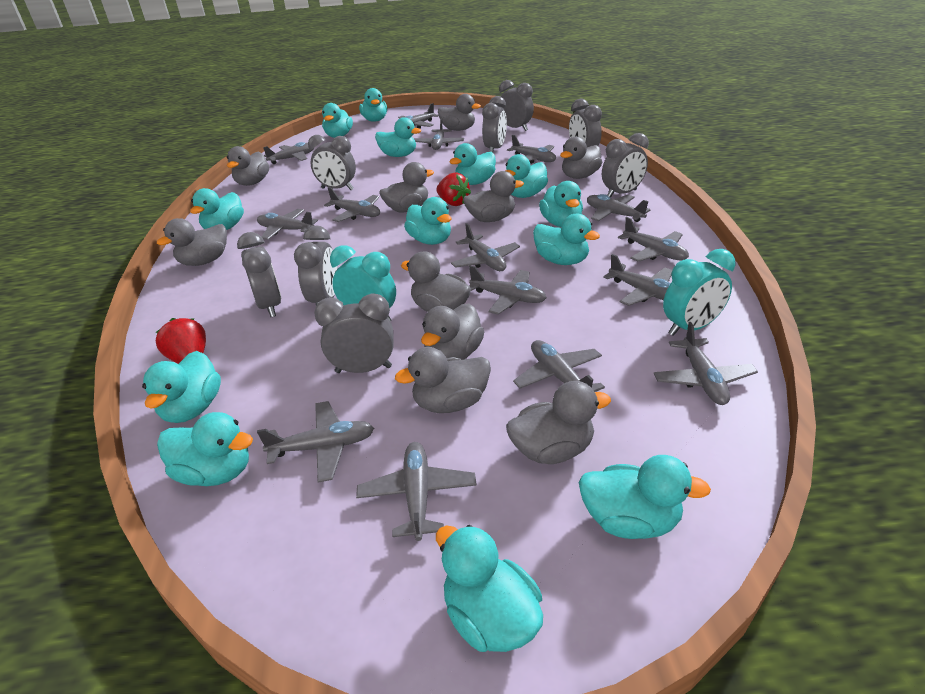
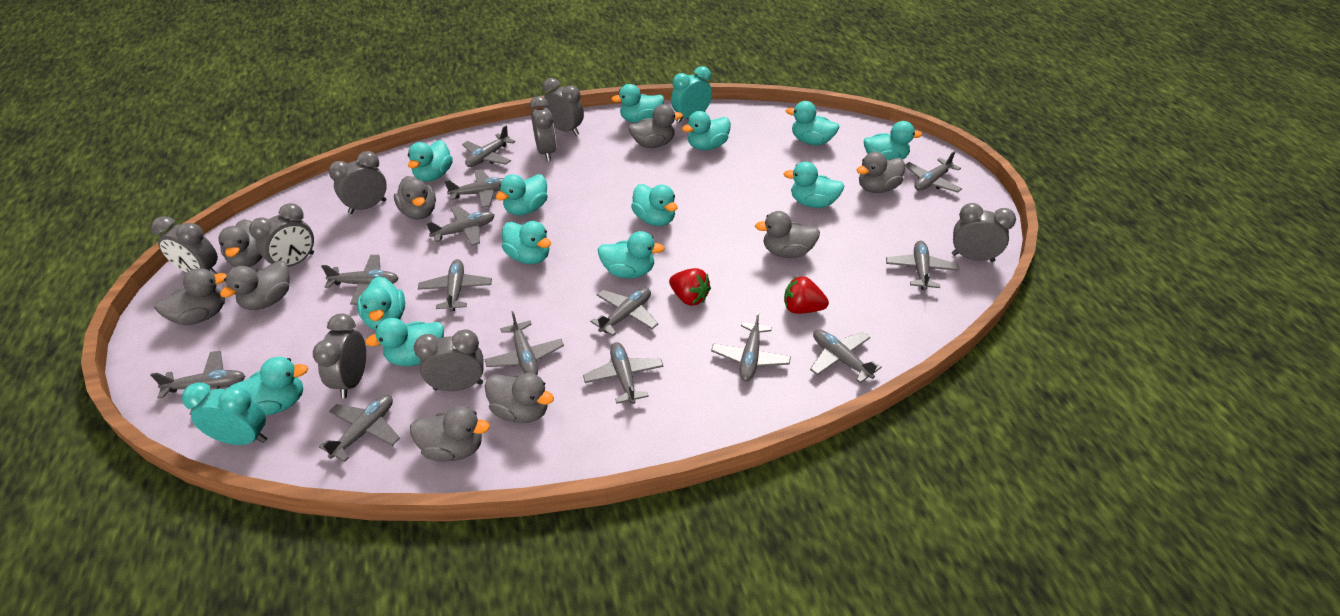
grey duck: [157,218,227,266] [227,146,269,186] [379,162,434,212] [395,347,491,413] [401,251,471,312] [421,303,484,360] [438,94,481,131] [463,171,524,222] [506,381,611,464] [560,137,602,179] = 10 -> [154,268,227,325] [218,219,262,267] [220,261,290,310] [394,176,436,220] [410,406,490,462] [485,373,554,423] [628,104,683,148] [755,211,820,258] [856,152,905,193] = 9
grey plane: [257,209,318,240] [257,401,374,483] [263,142,314,164] [324,187,380,222] [356,442,477,541] [398,103,439,129] [414,118,464,150] [451,223,520,271] [469,266,547,315] [507,135,556,164] [513,340,605,392] [587,194,651,222] [603,254,672,306] [618,217,689,262] [654,322,758,405] = 15 -> [150,351,245,415] [319,395,400,462] [321,255,399,305] [418,259,492,312] [426,206,494,246] [444,169,503,208] [462,125,515,167] [484,311,564,375] [583,342,663,404] [590,288,658,336] [711,311,791,381] [810,329,882,383] [886,241,959,290] [905,151,962,193] = 14

